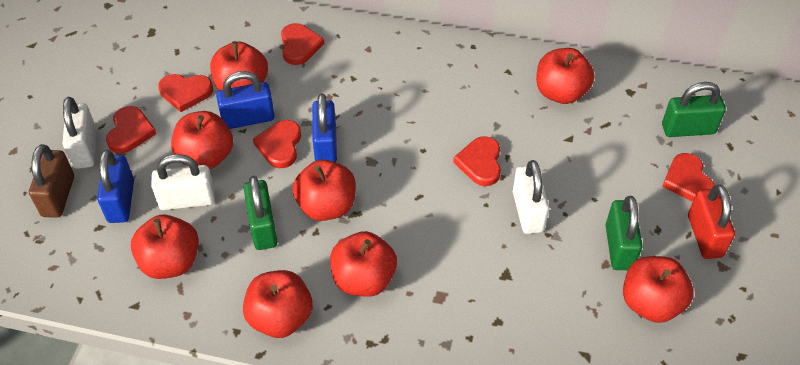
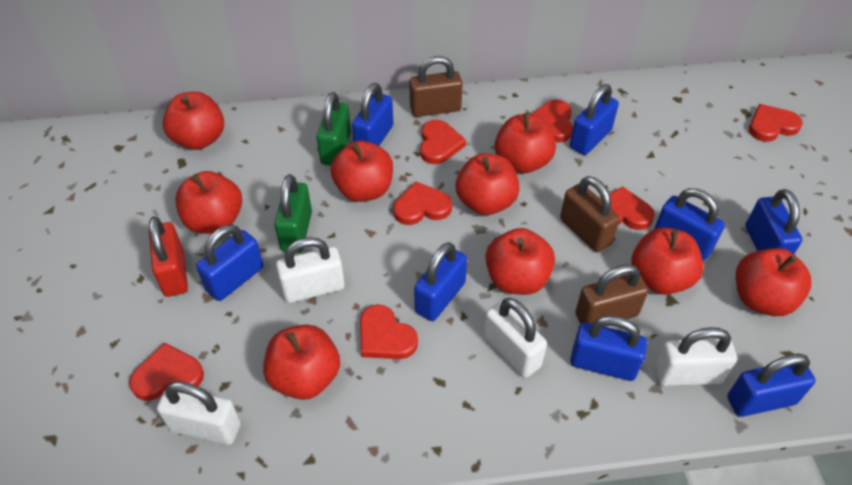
blue padlock: [97,150,134,223] [216,71,275,129] [312,93,337,162] = 3 -> [196,225,264,301] [352,83,393,146] [414,242,467,321] [570,84,619,155] [570,315,647,381] [654,188,725,261] [727,354,816,417] [745,189,803,254] = 8
brown padlock: [29,144,74,218] = 1 -> [409,56,463,117] [560,176,620,252] [575,264,648,324] = 3
green padlock: [244,176,278,250] [606,196,642,270] [662,82,726,137] = 3 -> [274,174,312,253] [317,92,351,165] = 2
red apple: [131,215,199,279] [171,111,233,169] [210,41,268,90] [243,270,313,338] [293,159,356,221] [330,231,397,297] [536,48,594,104] [623,256,694,323] = 8 -> [162,92,224,150] [175,171,242,234] [263,324,340,400] [331,141,393,202] [456,154,520,215] [485,228,555,295] [495,113,556,174] [631,228,704,295] [736,248,812,316] = 9
red heart: [106,106,156,154] [158,74,213,112] [253,120,301,168] [281,23,324,65] [453,136,501,186] [662,153,715,202] = 6 -> [129,343,204,401] [360,304,418,359] [393,181,452,225] [420,120,466,164] [531,100,573,143] [601,187,655,230] [749,104,803,142] = 7
white padlock: [63,97,97,169] [151,154,215,210] [513,160,549,234] = 3 -> [157,382,241,445] [276,237,345,303] [483,298,547,378] [655,327,737,386] = 4

